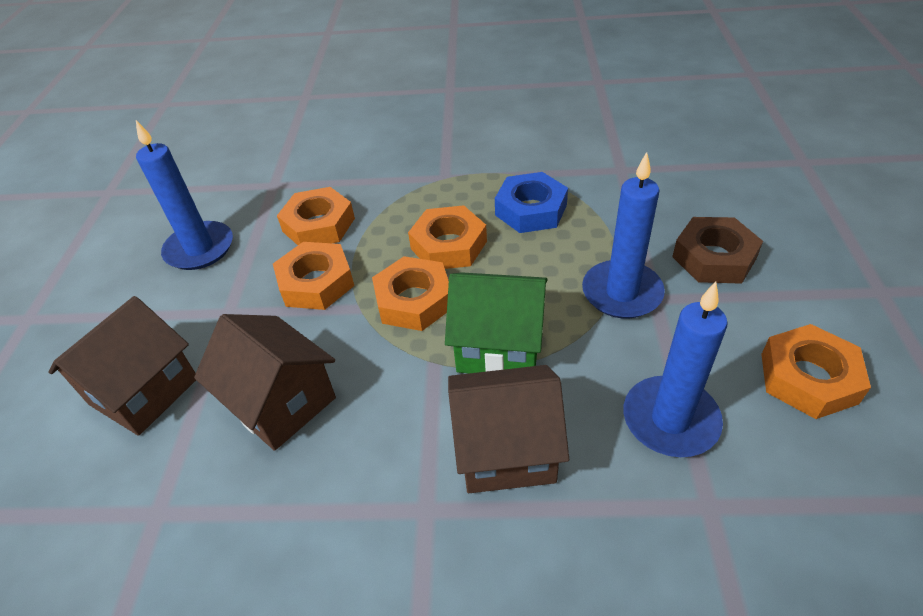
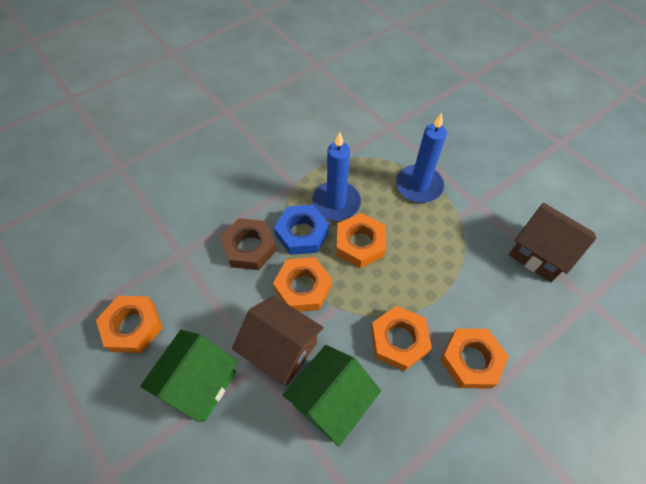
blue candle: [136,120,233,270] [582,152,665,319] [623,282,728,457] = 3 -> [312,132,361,221] [396,113,447,203] = 2
brown house: [48,296,196,436] [194,314,336,451] [448,365,569,493] = 3 -> [232,295,324,386] [509,203,596,282] = 2
green house: [445,272,547,373] = 1 -> [140,330,238,423] [282,345,381,447] = 2

